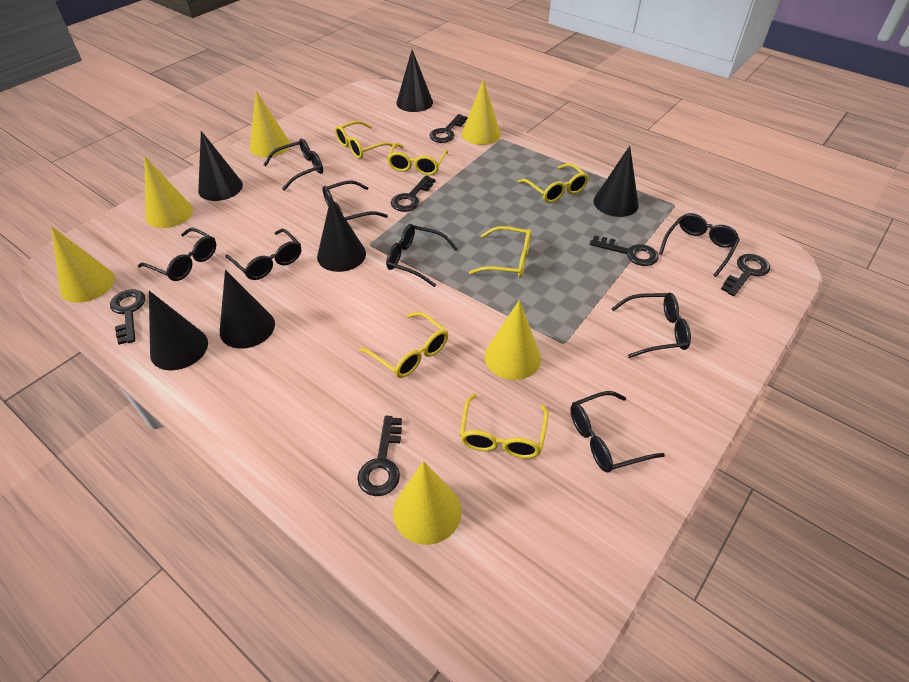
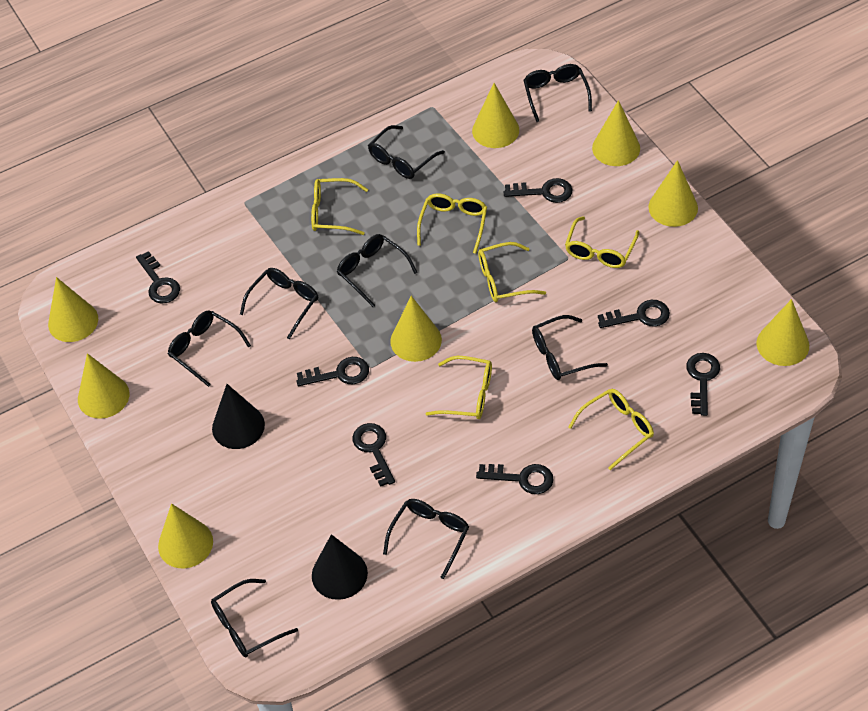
black cone: [149,291,208,370] [198,131,243,201] [220,270,275,349] [317,197,366,272] [396,50,433,112] [594,146,639,217] = 6 -> [212,384,265,449] [312,534,368,600] = 2
black key: [110,289,145,345] [357,416,402,496] [391,176,436,212] [429,114,467,143] [590,235,658,266] [721,254,770,296] = 6 -> [136,251,180,304] [296,357,369,386] [352,423,395,487] [476,464,554,494] [504,178,573,203] [598,300,670,328] [686,353,720,416] = 7
yellow cone: [51,226,115,303] [144,156,193,228] [250,91,290,157] [393,461,462,545] [462,79,501,145] [485,300,541,380] = 6 -> [48,277,98,342] [78,353,129,419] [158,503,213,569] [390,296,442,362] [472,83,519,148] [592,100,640,166] [648,160,698,227] [756,299,809,366] = 8

